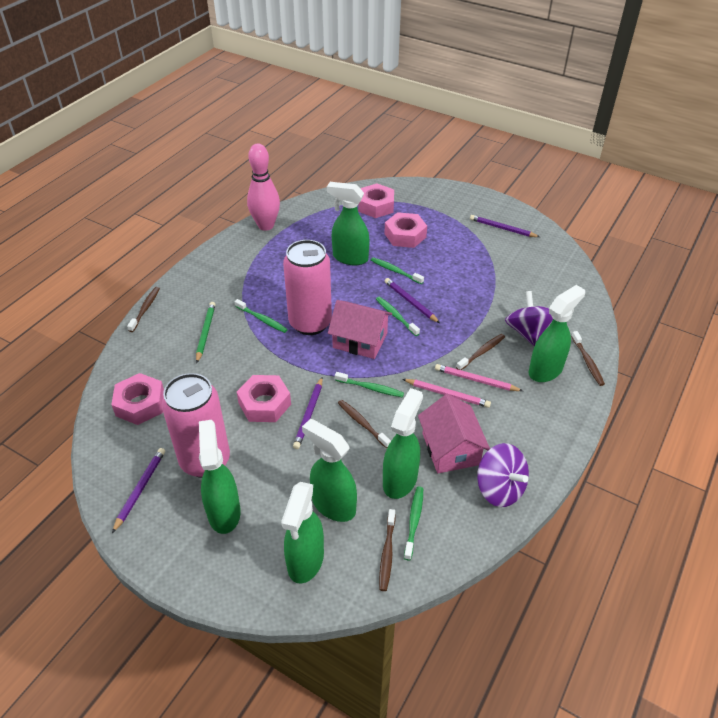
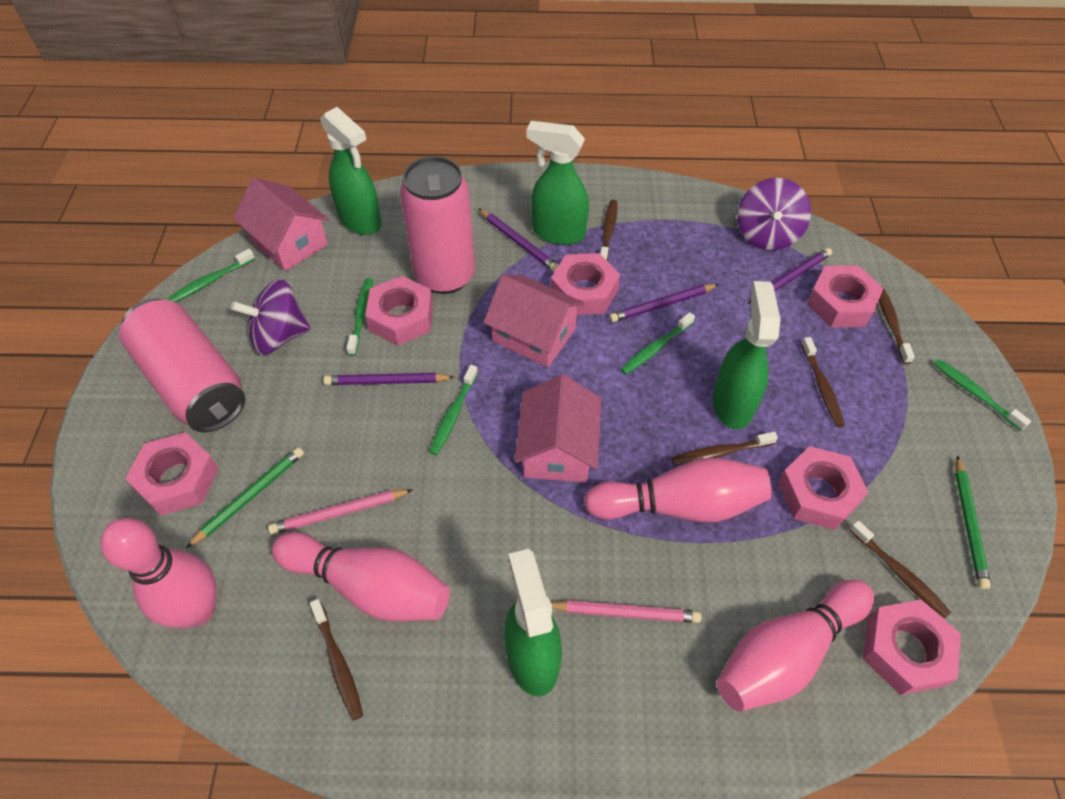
brown toothbrush: [127,287,160,332] [338,400,391,448] [379,509,395,591] [456,334,505,370] [571,331,605,386] = 5 -> [310,599,363,721] [600,200,617,261] [671,432,778,465] [801,337,845,427] [849,520,951,618] [879,286,915,364] = 6
green pencil: [196,302,216,363] = 1 -> [186,447,304,548] [955,455,991,589] = 2
green spray bottle: [199,420,241,534] [281,482,324,584] [302,419,357,522] [327,182,369,265] [383,388,423,499] [529,285,585,382] = 6 -> [320,107,382,235] [504,549,562,696] [527,121,589,245] [713,281,781,430] = 4
pink bowling pin: [247,144,280,231] = 1 -> [101,518,216,628] [272,532,450,621] [584,458,772,522] [717,580,874,712] = 4
pink house: [328,300,392,359] [418,394,490,473] = 2 -> [233,178,329,271] [483,275,584,367] [515,374,601,483] = 3
pink nut: [111,373,164,425] [237,375,291,422] [358,183,394,218] [384,212,427,248] = 4 -> [125,432,219,516] [365,276,433,345] [551,253,620,315] [778,446,869,530] [807,266,884,327] [863,600,961,695] = 6

